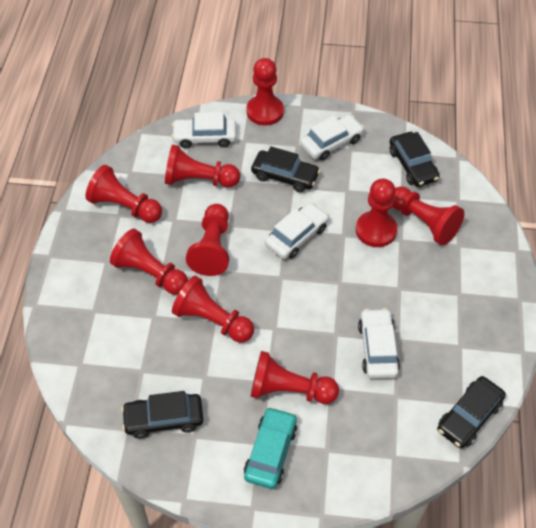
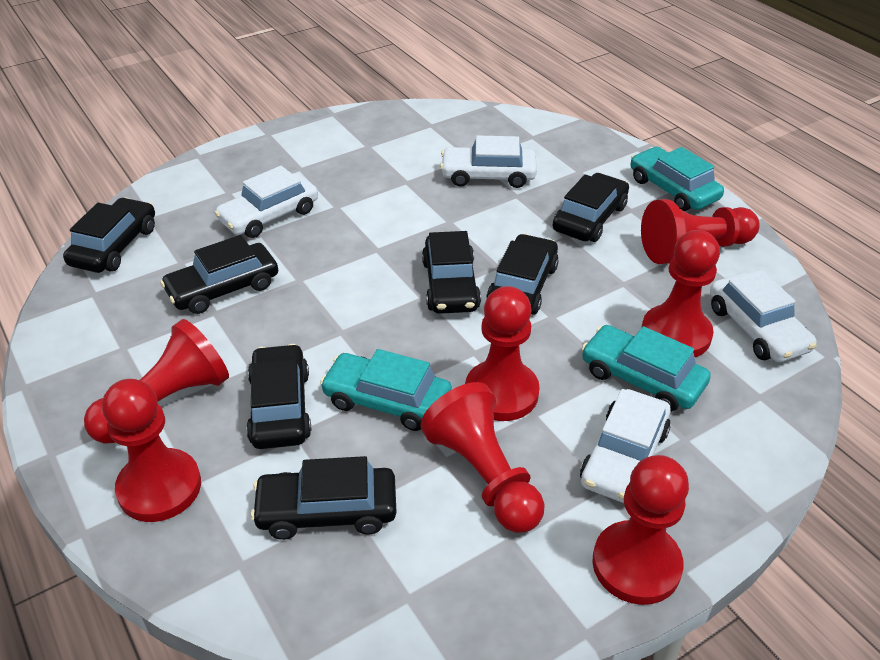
black car: [121,391,203,439] [251,146,320,193] [390,132,440,187] [437,376,506,448] = 4 -> [63,197,155,273] [160,235,278,314] [246,344,311,449] [251,456,397,540] [422,231,481,314] [487,234,559,315] [553,173,629,242] = 7
red pawn: [85,165,162,223] [110,229,188,295] [165,144,240,188] [172,275,254,343] [186,204,229,276] [246,58,284,126] [250,351,339,404] [356,179,397,247] [393,186,464,245] = 9 -> [84,319,229,444] [102,379,201,522] [420,382,545,533] [465,286,540,421] [592,455,689,605] [641,199,760,264] [641,230,720,357] = 7
turquoise car: [244,407,297,489] = 1 -> [320,349,452,431] [582,325,711,412] [630,147,724,211] = 3

